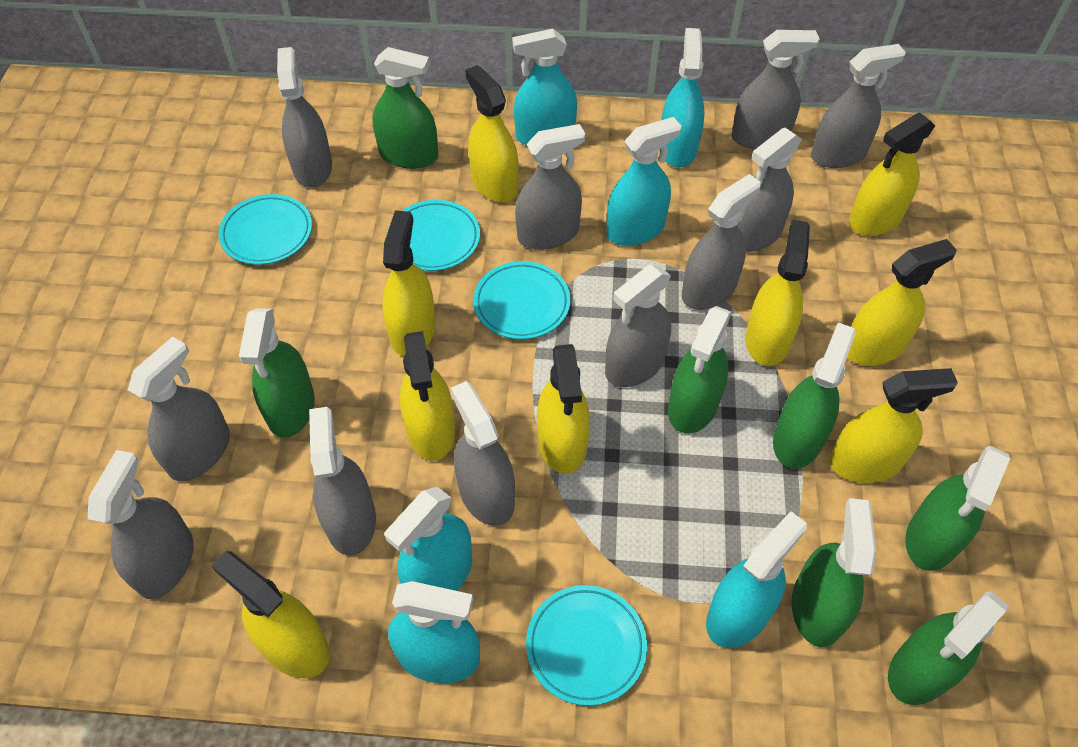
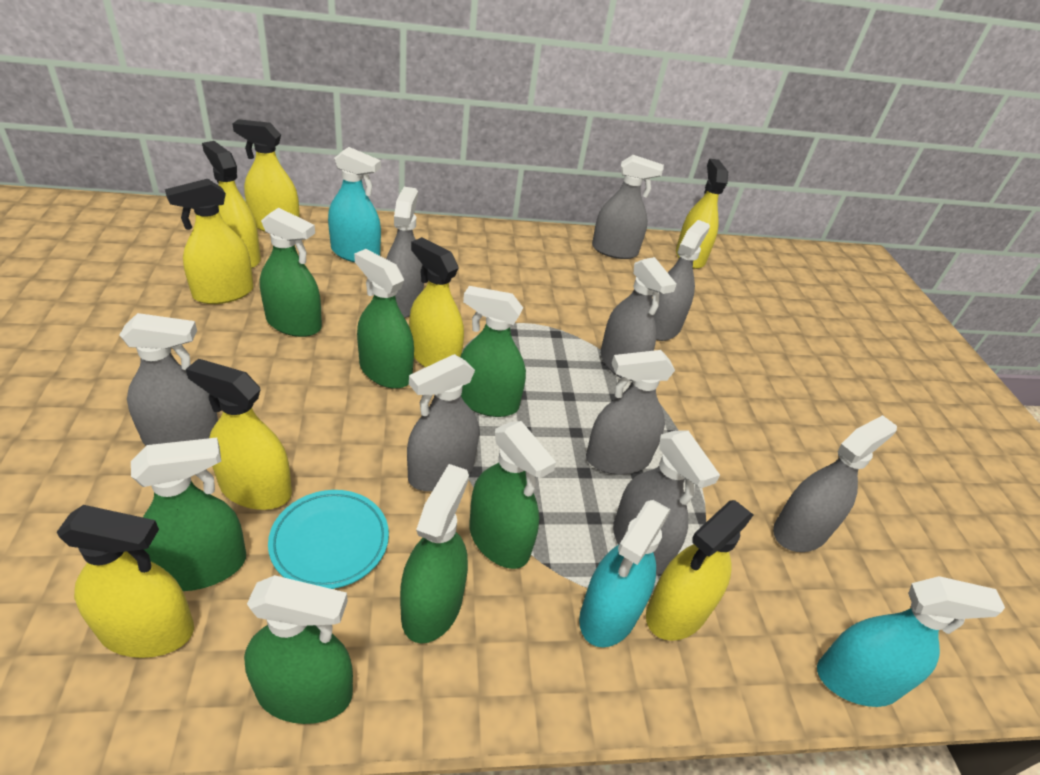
grey spray bottle: [88,450,193,599] [128,337,230,481] [277,47,332,187] [309,407,376,555] [451,381,515,526] [515,124,585,250] [605,264,671,387] [682,174,761,310] [732,30,820,149] [737,128,802,252] [811,44,906,168] = 11 -> [119,313,218,446] [387,187,424,318] [407,354,479,491] [586,350,675,475] [592,155,664,259] [601,257,677,381] [613,430,720,575] [654,220,710,341] [773,415,897,552] = 9
turquoise plate: [218,194,312,265] [388,200,480,271] [473,261,570,339] [526,585,647,706] = 4 -> [268,490,389,589] = 1
turquoise spray bottle: [385,487,472,591] [388,581,480,683] [512,29,577,146] [606,117,681,246] [659,28,705,168] [706,511,807,648] = 6 -> [328,147,381,262] [579,500,671,647] [817,576,1005,707] = 3
yellow spray bottle: [211,551,330,678] [382,210,436,356] [400,331,455,461] [465,65,519,203] [537,344,590,474] [745,220,810,366] [829,368,958,483] [847,239,957,366] [849,113,935,236] = 9 -> [57,505,194,658] [165,179,254,304] [186,359,292,510] [202,141,261,268] [232,119,300,232] [409,237,464,367] [646,500,753,641] [676,159,728,269] = 8

